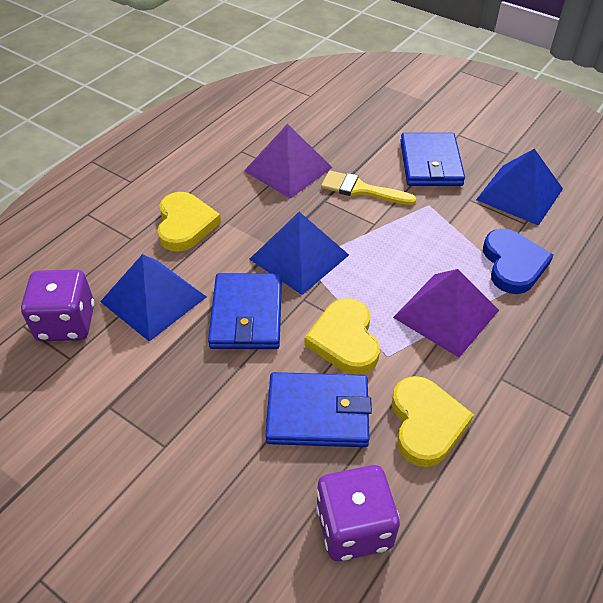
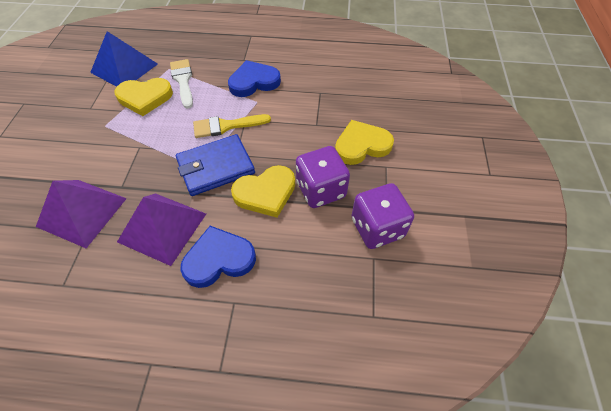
blue heart: [483,229,553,294] = 1 -> [180,226,256,288] [228,60,281,97] = 2
blue pyramid: [100,254,207,342] [249,212,349,295] [476,149,563,226] = 3 -> [90,31,158,87] = 1
blue wallet: [208,273,282,349] [265,372,372,447] [400,133,465,186] = 3 -> [176,134,255,196] = 1
white brush: none = 0 -> [170,59,193,109] = 1

